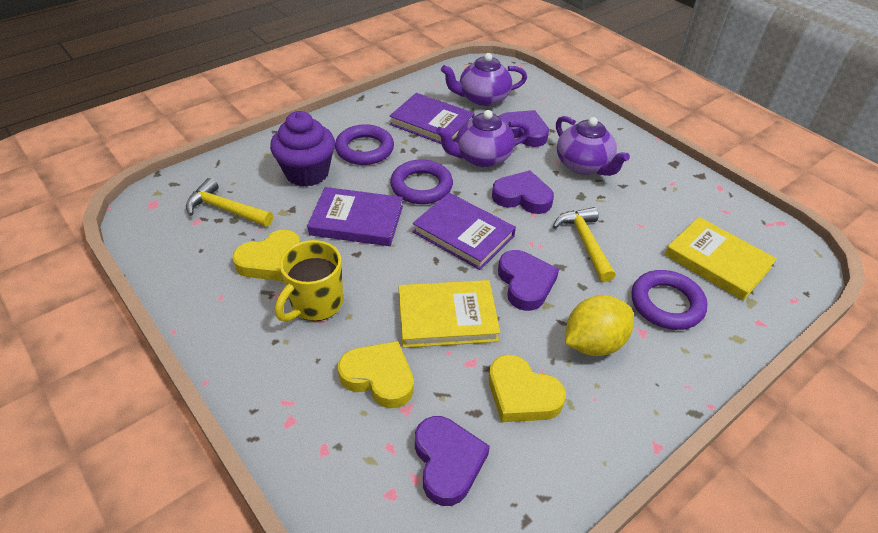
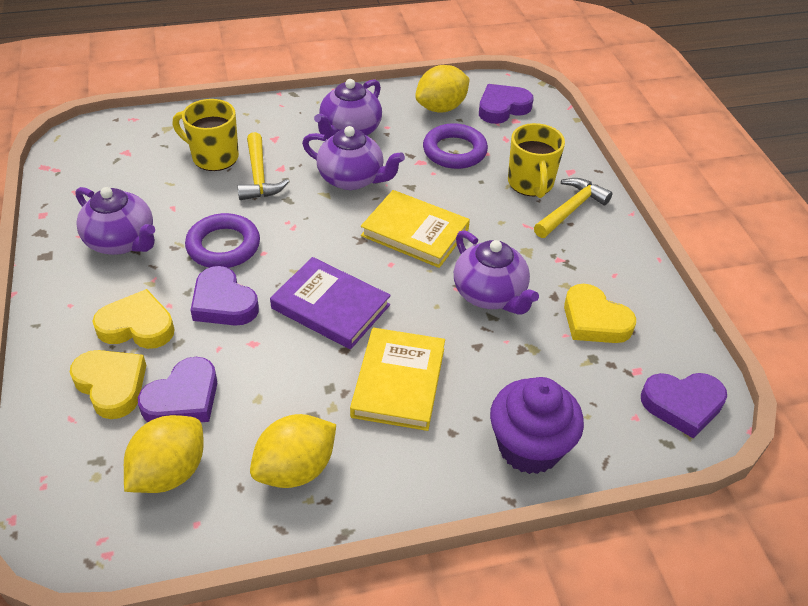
purple book: [307,187,403,246] [389,93,475,144] [413,193,516,270] = 3 -> [270,257,391,349] = 1
purple ring: [335,124,394,165] [390,159,453,204] [632,270,708,330] = 3 -> [185,213,260,268] [423,123,488,169] = 2
purple teapot: [436,110,530,168] [441,53,527,107] [556,116,630,176] = 3 -> [75,187,155,255] [302,126,405,190] [314,79,382,139] [454,230,539,315] = 4
yellow lemon: [565,295,634,356] = 1 -> [124,415,204,493] [250,414,336,488] [415,65,470,113] = 3
yellow mug: [275,240,343,322] = 1 -> [173,99,239,171] [508,123,565,198] = 2

